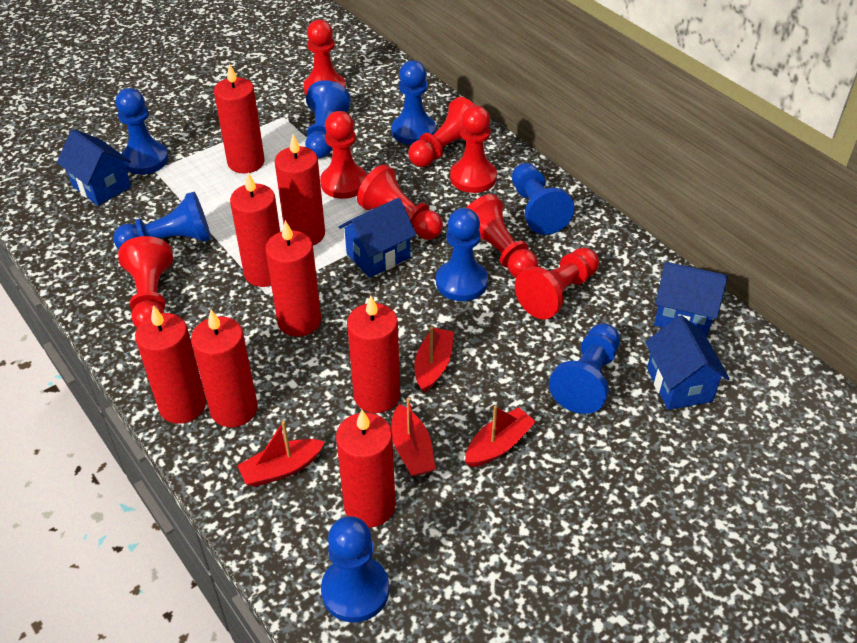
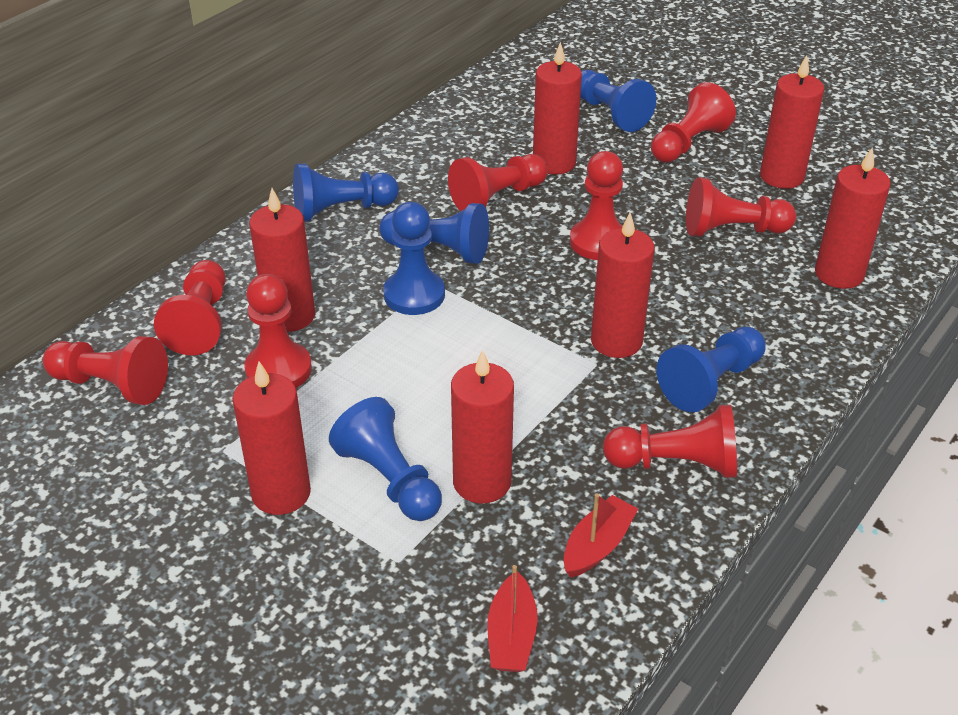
blue house: [57,129,131,206] [338,198,416,277] [645,315,730,410] [654,262,728,337] = 4 -> none = 0
blue pawn: [113,192,211,249] [116,88,169,174] [305,80,351,158] [321,516,389,623] [391,60,436,145] [436,208,488,301] [512,163,575,235] [549,323,620,414] = 8 -> [293,164,399,222] [329,397,442,521] [379,203,489,264] [383,202,445,315] [580,70,656,132] [657,327,766,412] = 6
red boat: [237,421,325,487] [391,398,436,476] [414,327,454,393] [465,406,536,467] = 4 -> [487,565,538,672] [564,493,638,577] = 2
red candle: [135,306,206,424] [191,310,258,427] [214,63,265,174] [230,172,280,287] [265,220,321,337] [275,134,325,245] [336,410,395,528] [347,296,400,413] = 8 -> [233,361,311,515] [249,188,315,332] [451,350,514,503] [533,42,582,175] [591,212,654,358] [760,55,824,189] [815,147,890,289] = 7

